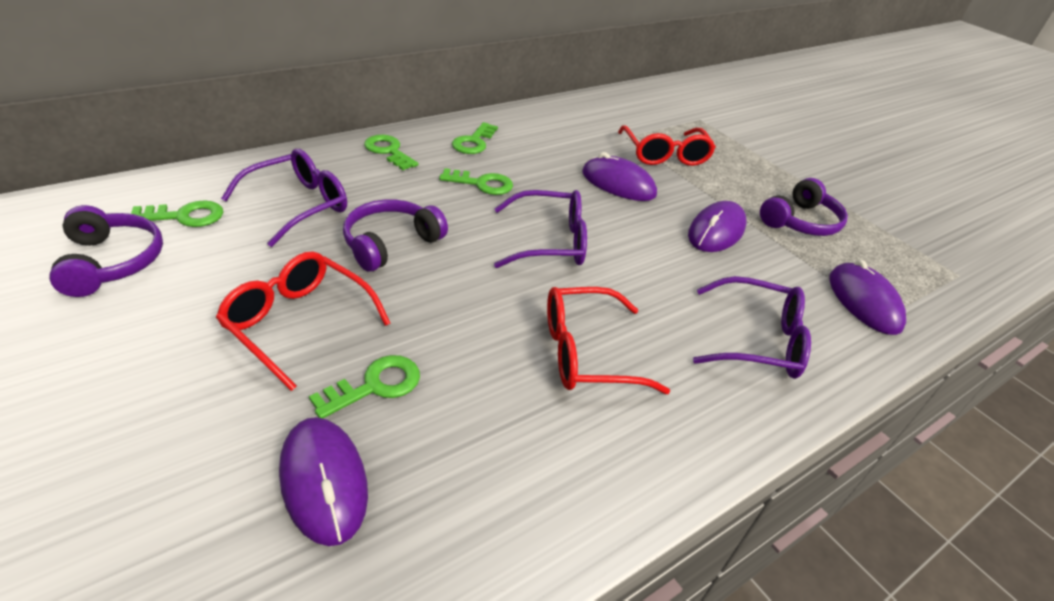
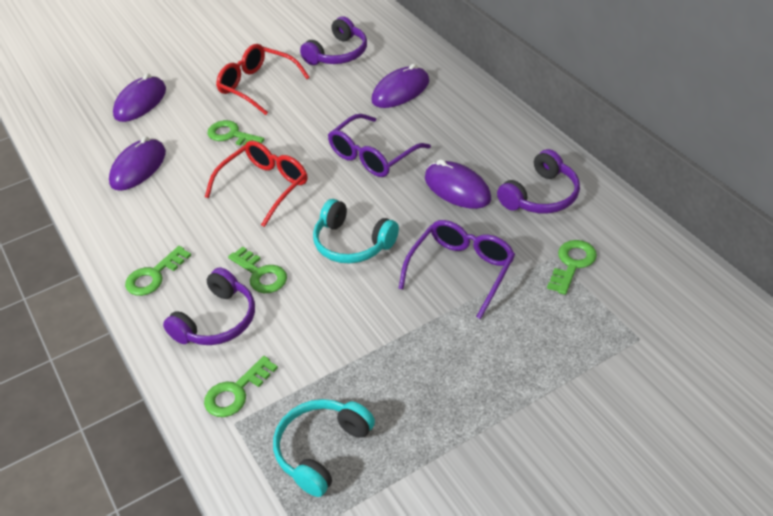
purple glasses: [221,149,347,247] [494,190,587,268] [693,276,811,379] = 3 -> [328,114,431,177] [398,220,515,319] = 2
red glasses: [216,251,391,391] [547,287,670,394] [618,125,716,166] = 3 -> [205,141,308,227] [216,44,310,115] = 2
turquoise headphones: none = 0 -> [273,399,375,497] [313,199,399,263] = 2

